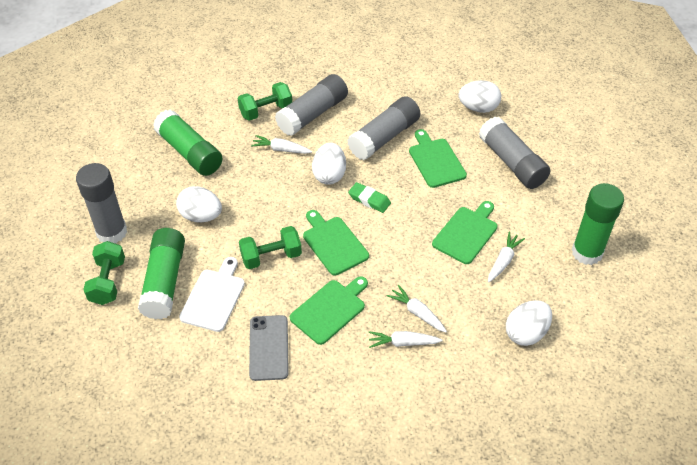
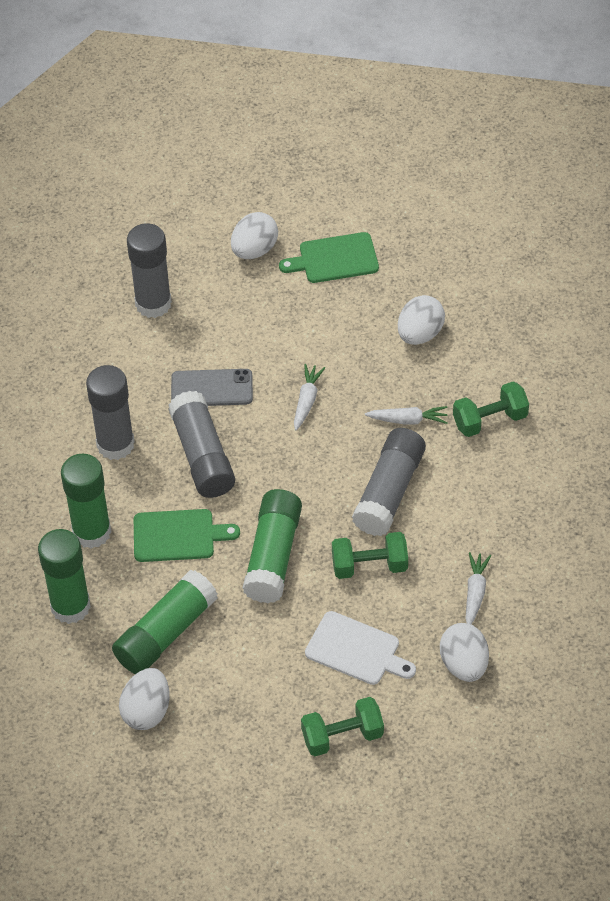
green cutting board: [290,276,368,345] [303,210,369,275] [409,129,467,188] [432,201,497,264] = 4 -> [134,509,240,562] [279,232,379,283] = 2
green eraser: [348,182,391,213] = 1 -> none = 0
green glue stick: [138,228,185,319] [153,110,223,176] [572,183,624,265] = 3 -> [38,529,91,624] [61,454,111,549] [112,570,218,674] [243,489,302,603] = 4
white carrot: [251,135,312,154] [369,331,443,348] [387,285,447,332] [488,232,525,282] = 4 -> [294,364,325,431] [365,406,448,425] [465,552,491,624] = 3

